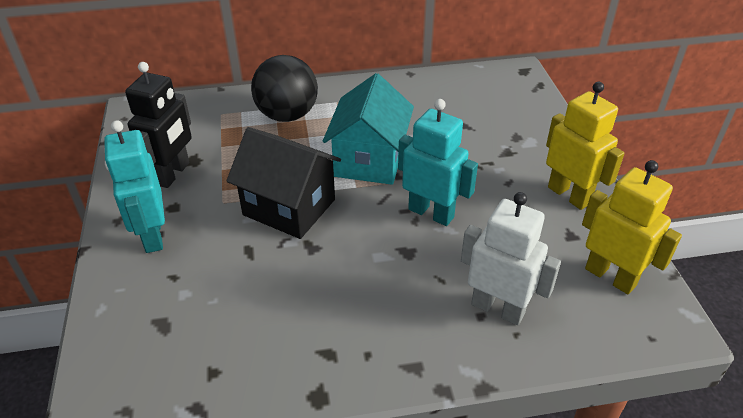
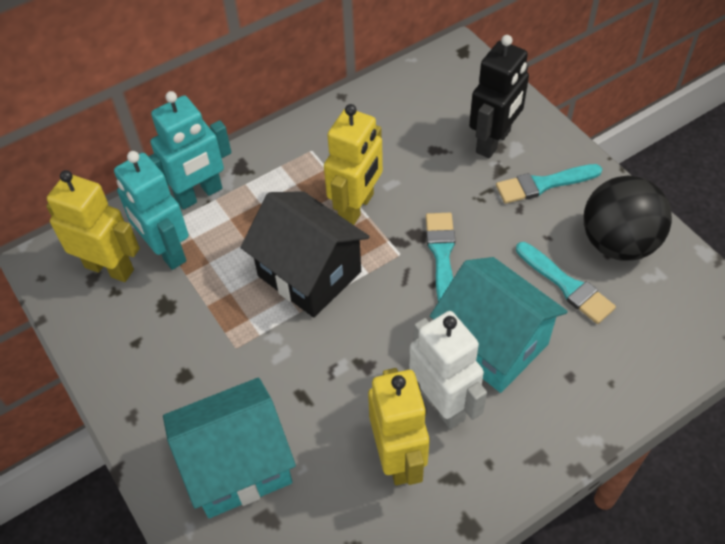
turquoise brush: none = 0 -> [426,213,455,302] [496,164,602,204] [516,242,616,324] = 3
turquoise house: [323,73,414,185] = 1 -> [163,377,296,518] [430,257,568,393] = 2
yellow robot: [546,82,625,210] [582,160,682,294] = 2 -> [46,170,140,282] [324,104,383,225] [368,368,430,485] = 3

